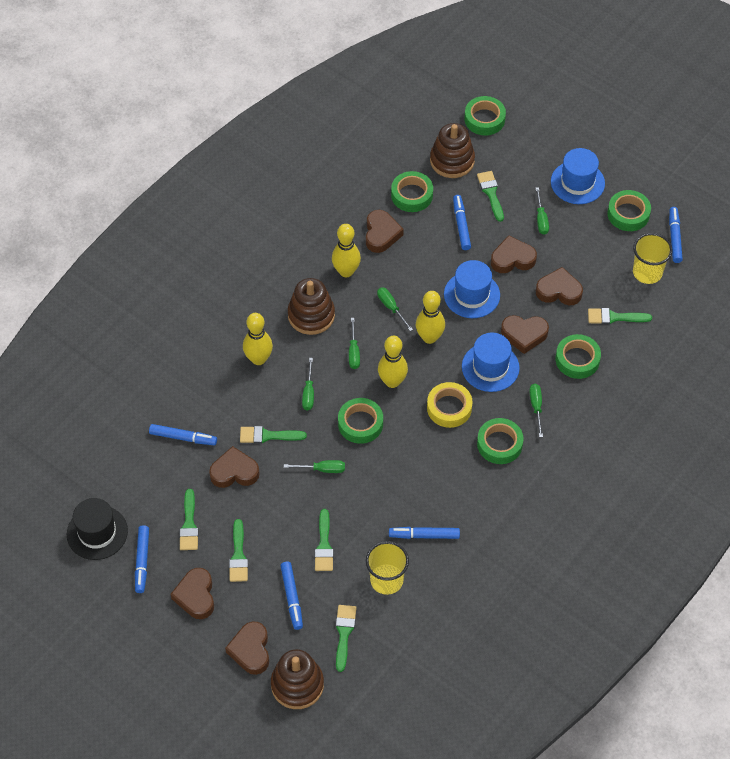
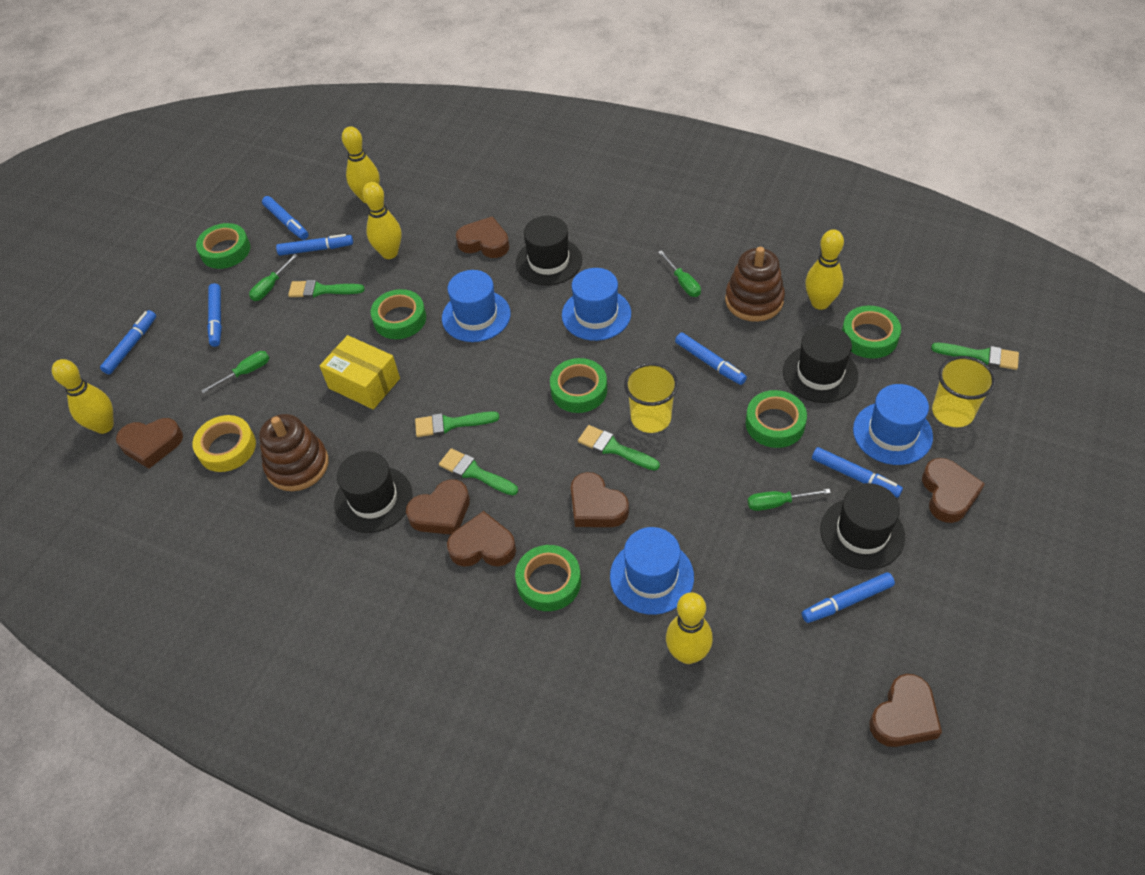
black hat: [67,498,128,560] = 1 -> [334,451,412,533] [516,216,582,286] [783,325,858,403] [820,483,905,570] = 4
blue hat: [444,260,500,318] [462,333,520,392] [551,148,605,204] = 3 -> [442,270,511,342] [562,268,631,341] [610,527,694,615] [853,384,933,465] = 4
blue marker: [135,525,149,593] [149,424,217,445] [281,562,303,630] [389,527,460,539] [453,195,471,250] [669,207,683,263] = 6 -> [100,310,156,374] [207,283,222,347] [262,196,308,240] [276,234,353,256] [675,333,747,385] [802,572,895,623] [812,447,903,498] = 7
brown stacking toy: [271,649,324,709] [288,278,335,335] [430,123,475,178] = 3 -> [259,414,329,491] [725,247,785,322] = 2
green brush: [179,489,199,550] [229,519,248,582] [240,426,307,444] [315,509,334,571] [336,605,356,672] [477,171,504,222] [588,308,652,324] = 7 -> [288,280,365,298] [415,411,499,437] [439,448,518,495] [578,425,660,471] [931,343,1019,370] = 5
green screwdriver: [284,460,345,473] [302,358,314,411] [349,318,360,369] [377,287,413,331] [529,384,543,437] [535,187,549,235] = 6 -> [201,351,269,394] [249,254,298,301] [658,250,701,297] [748,489,831,511] = 4
yellow bowling pin: [243,313,273,365] [332,224,361,277] [378,336,408,388] [416,291,445,344] = 4 -> [52,359,114,434] [342,126,380,203] [362,182,401,259] [666,592,713,664] [805,229,844,310] = 5
yellow box: none = 0 -> [320,335,400,409] = 1

